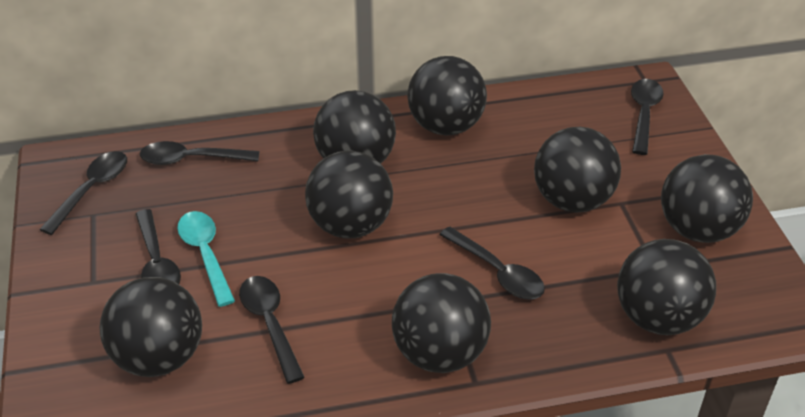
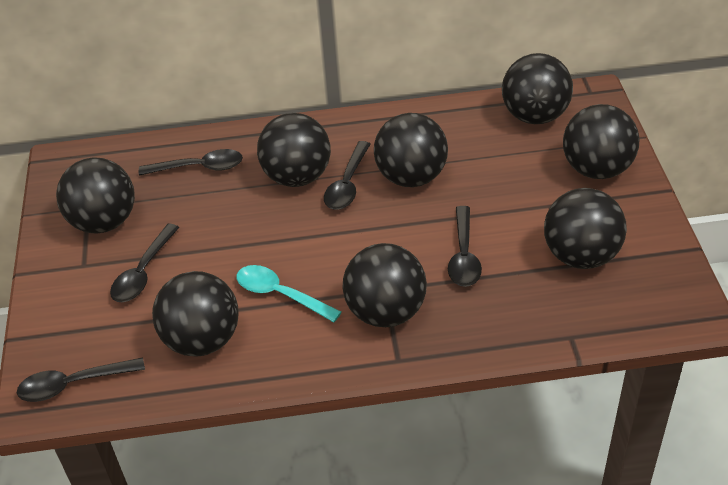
black spoon: [39,151,127,235] [136,209,181,284] [140,141,259,165] [239,276,305,384] [440,227,545,299] [631,79,664,155] = 6 -> [17,357,145,402] [110,224,180,302] [139,149,243,176] [324,141,371,210] [448,206,482,287] = 5

